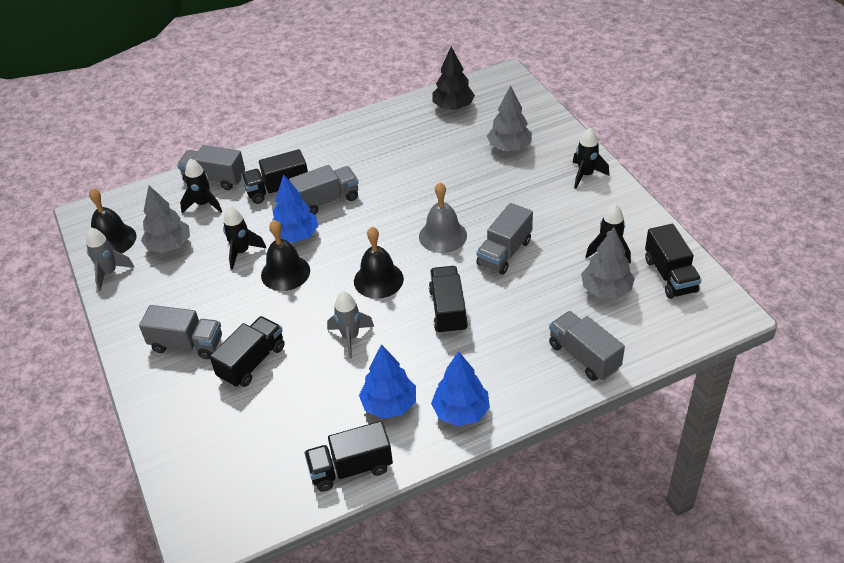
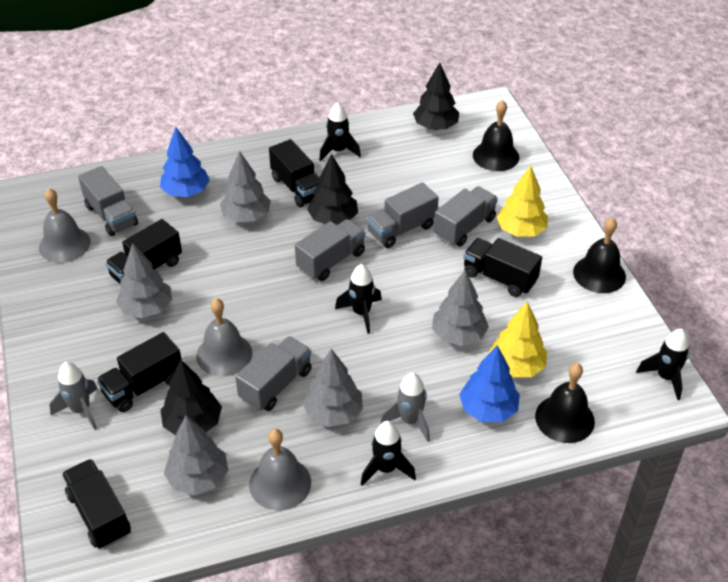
black tree: [432,47,475,110] = 1 -> [160,359,222,435] [307,154,358,225] [413,62,459,130] = 3
blue tree: [269,174,318,243] [359,344,416,419] [431,351,490,426] = 3 -> [160,127,210,197] [459,345,520,422] = 2
grey bell: [419,182,467,253] = 1 -> [39,188,91,263] [196,298,252,376] [249,429,311,510] = 3
grey tree: [141,186,190,253] [487,85,532,151] [581,227,635,299] = 3 -> [116,243,172,318] [164,415,228,495] [220,151,271,222] [302,349,363,427] [432,270,489,346] = 5
yellow tree: none = 0 -> [489,301,547,377] [497,165,548,237] = 2

